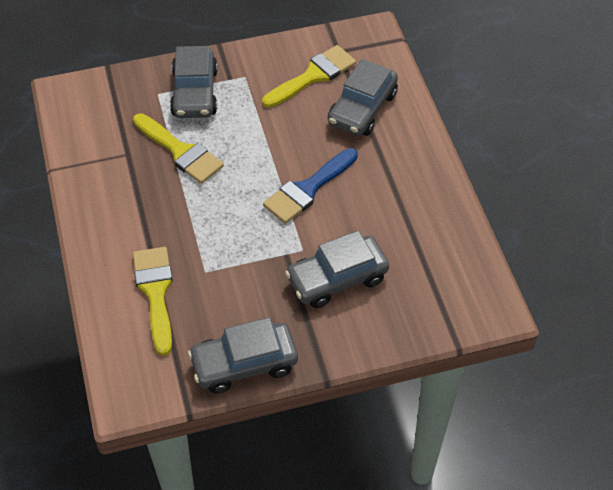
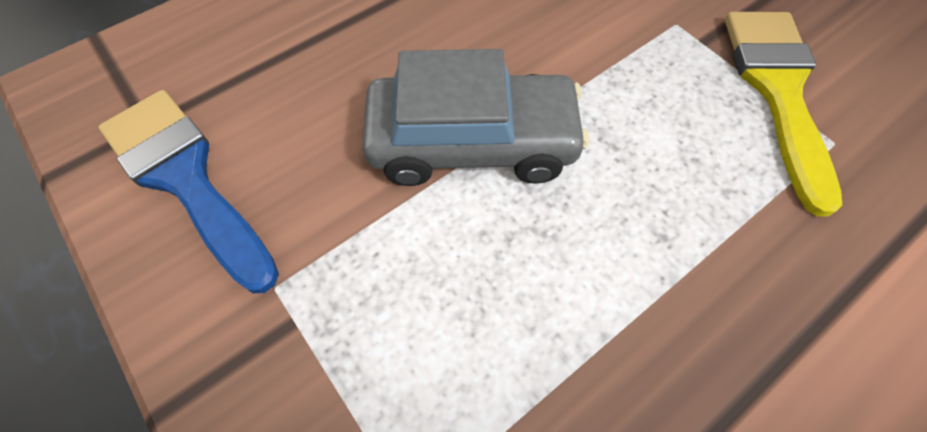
grey car: [170,46,218,118] [188,317,298,394] [285,230,389,308] [328,59,398,136] = 4 -> [362,49,589,186] = 1
yellow brush: [133,113,224,184] [133,247,173,356] [262,45,356,108] = 3 -> [725,12,842,217] = 1

